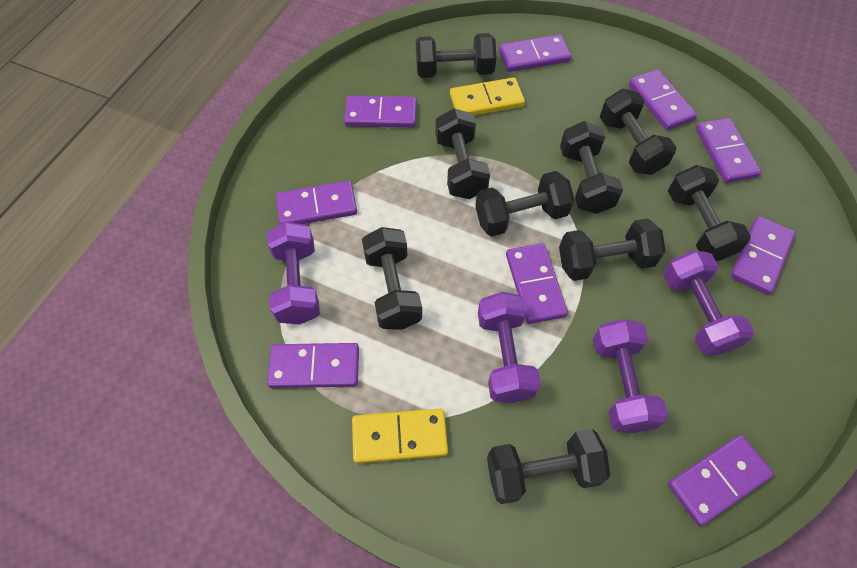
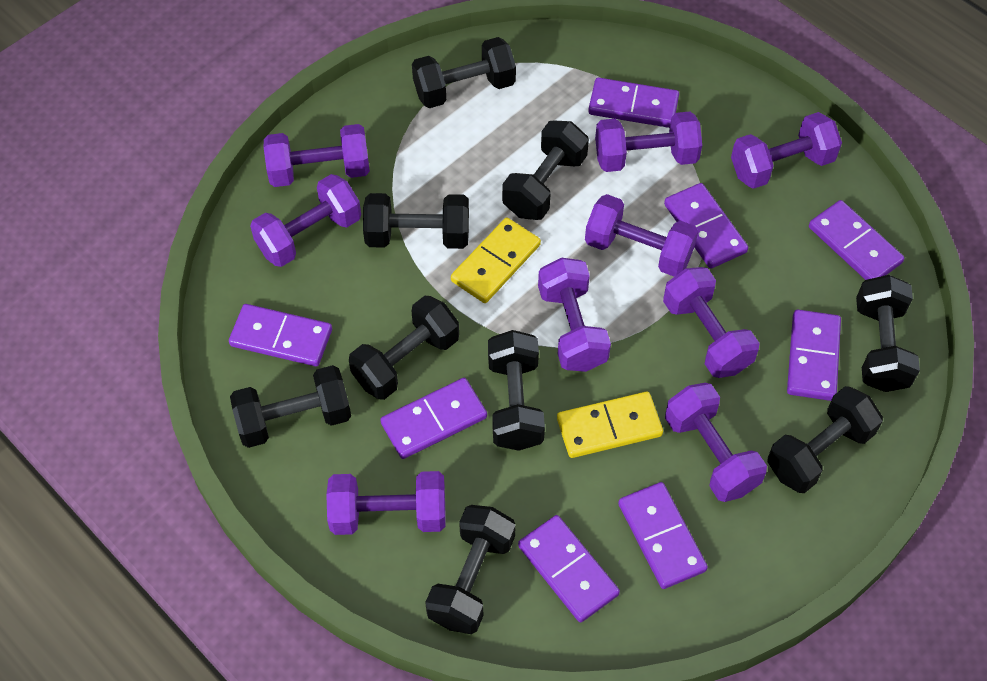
purple domino: [267,343,359,388] [276,181,357,224] [344,95,417,128] [499,34,571,72] [506,243,568,324] [629,69,697,130] [668,435,774,526] [696,118,761,183] [730,216,796,295] = 9 -> [229,304,332,366] [380,378,487,459] [518,515,620,622] [588,77,679,128] [618,482,708,589] [664,183,748,268] [787,310,841,401] [809,200,904,280] = 8
purple dumbbell: [267,222,320,324] [478,292,541,403] [593,319,668,433] [663,250,754,355] = 4 -> [250,174,361,267] [264,124,370,187] [326,471,445,535] [538,257,611,372] [585,194,698,277] [595,111,702,172] [663,267,760,378] [665,383,767,502] [731,112,842,189] = 9

